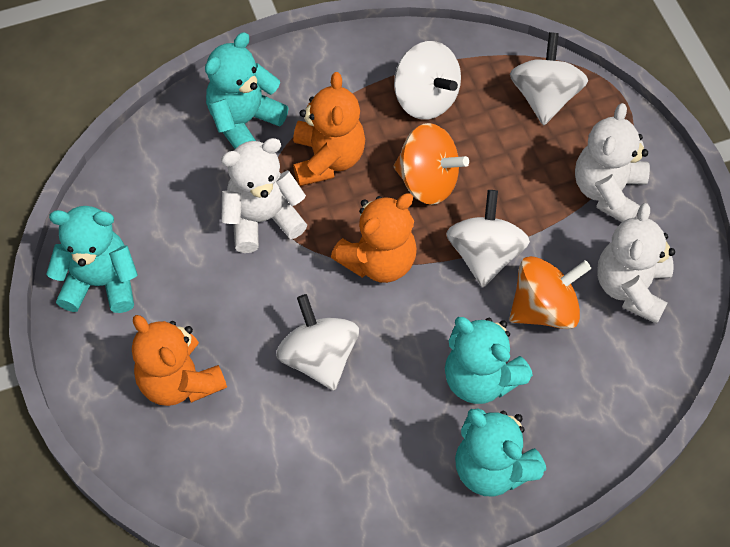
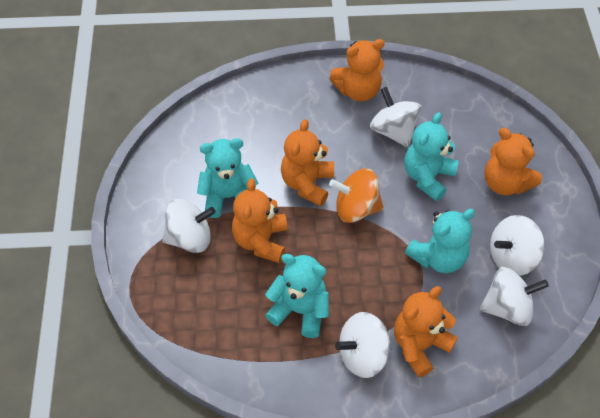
orange spinning top: [393,123,469,205] [509,256,591,329] = 2 -> [329,168,384,223] = 1
orange teddy bear: [132,315,227,406] [293,72,365,186] [331,193,417,283] = 3 -> [232,179,288,263] [281,119,334,206] [329,39,385,101] [394,286,458,378] [485,128,542,195] = 5
white spinning top: [276,294,359,391] [394,41,461,120] [446,190,530,287] [510,32,588,125] = 4 -> [162,199,216,253] [335,312,391,378] [370,87,421,147] [480,267,549,326] [490,215,545,276] = 5
white teddy bear: [221,138,307,253] [575,103,650,222] [597,203,675,324] = 3 -> none = 0

